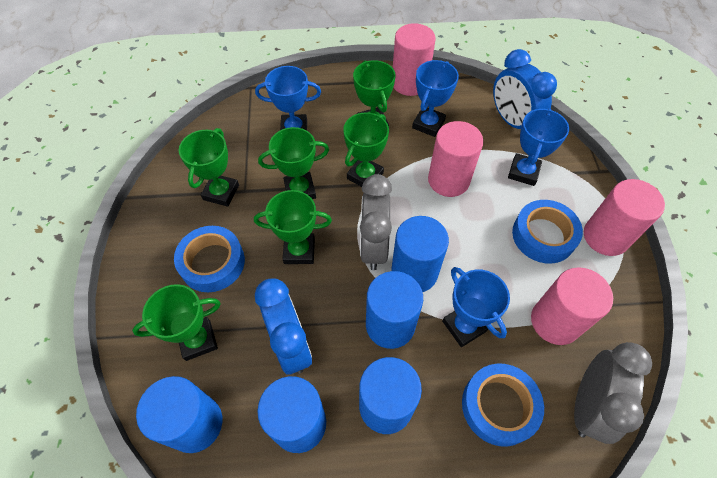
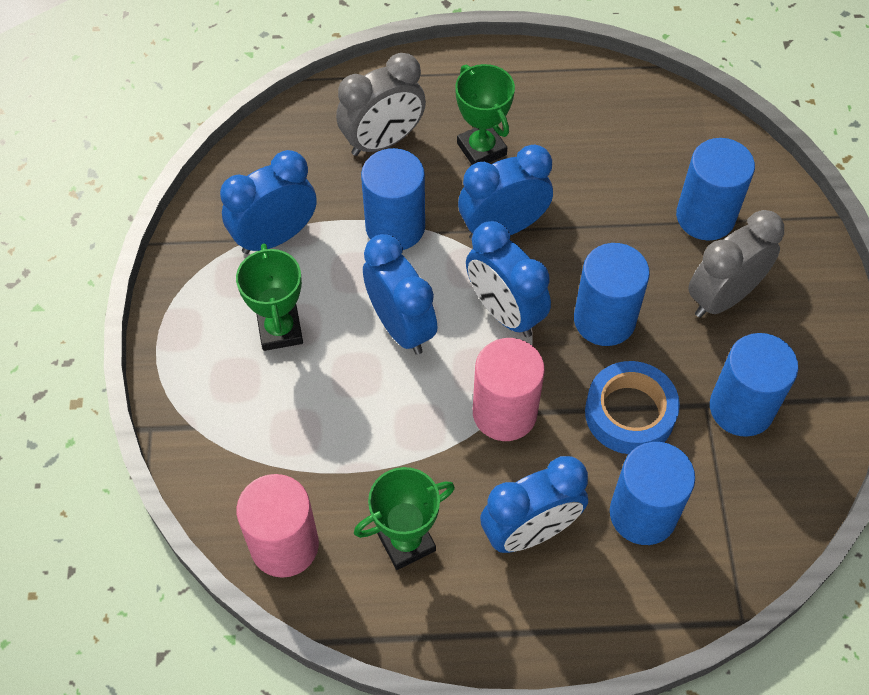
blue clock: [255,278,312,374] [493,49,557,129] = 2 -> [220,150,317,254] [363,234,438,355] [458,144,553,240] [466,221,551,337] [480,456,588,553] = 5
blue tape: [174,226,245,292] [462,364,544,447] [512,200,583,264] = 3 -> [585,361,680,454] = 1
blue trophy: [255,66,321,130] [412,60,459,137] [442,267,510,347] [508,108,569,186] = 4 -> none = 0
green trophy: [132,284,221,361] [179,128,239,207] [254,190,332,264] [258,127,329,199] [343,112,389,187] [353,60,396,126] = 6 -> [236,244,303,351] [354,467,455,570] [455,64,515,165] = 3
pink cylinder: [393,23,436,96] [428,121,483,197] [531,267,613,345] [584,179,665,256] = 4 -> [237,474,319,578] [473,338,545,441] = 2

